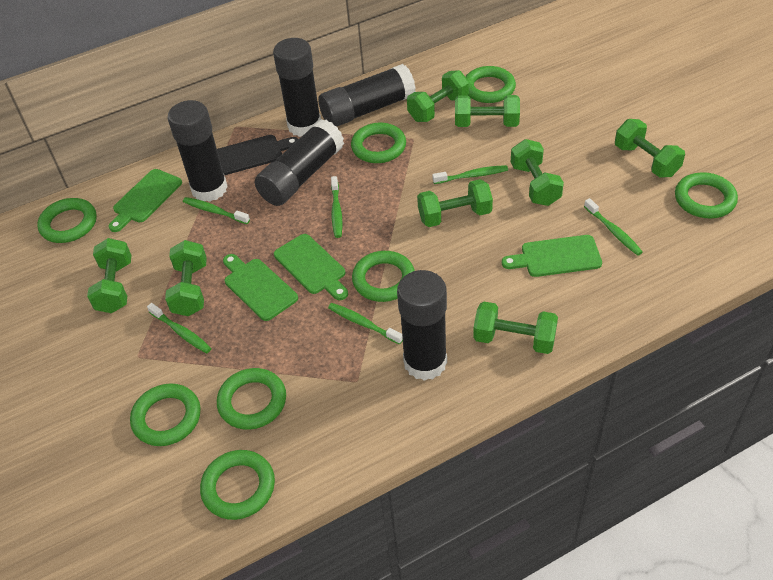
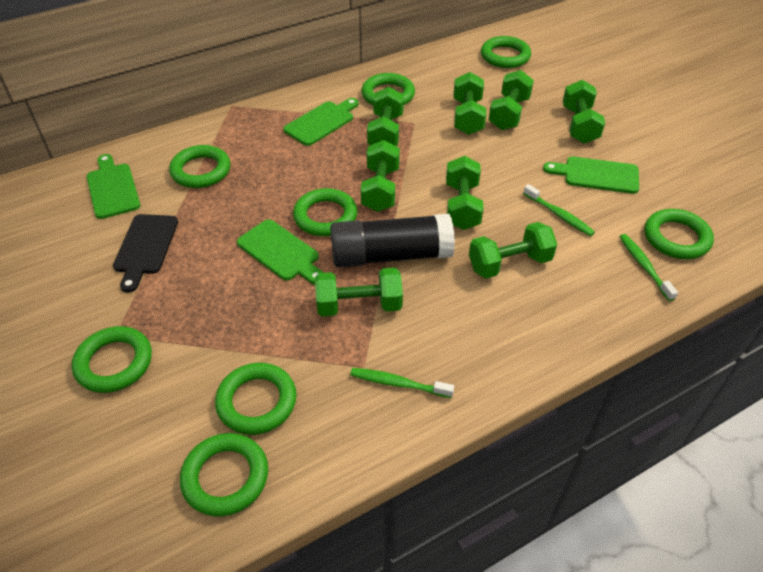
black glue stick: [168,100,228,202] [255,119,344,206] [273,38,321,137] [318,64,416,126] [397,270,447,381] = 5 -> [330,214,455,268] = 1
green toothbrush: [147,303,211,353] [183,197,250,224] [328,303,403,345] [331,176,342,238] [432,165,508,184] [584,198,643,256] = 6 -> [350,368,454,398] [523,184,595,236] [619,234,678,301] = 3

